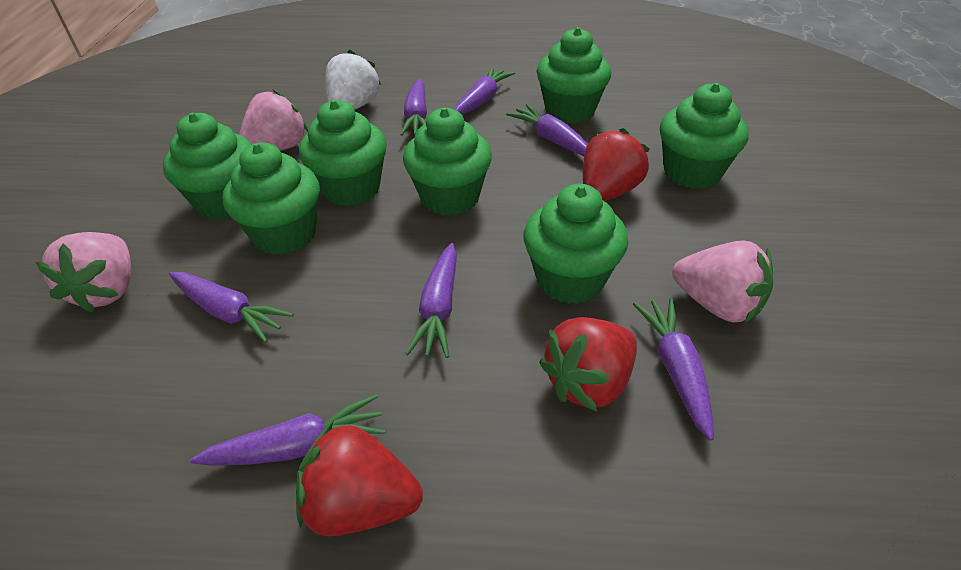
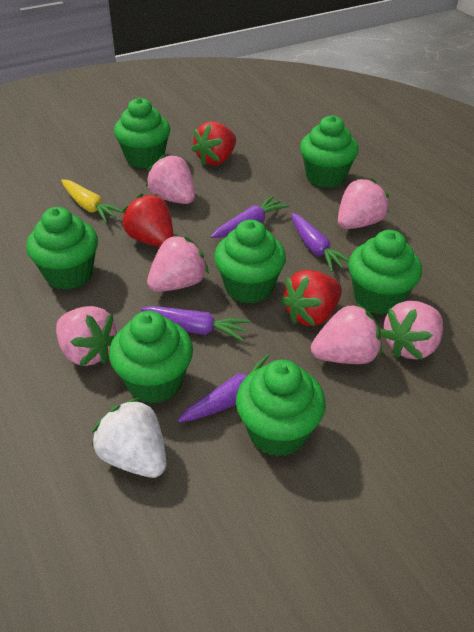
pink strawberry: [35,232,131,313] [239,89,308,151] [672,240,773,323] = 3 -> [56,306,117,366] [146,154,195,204] [147,235,209,292] [311,303,382,364] [338,178,389,229] [380,301,443,360] = 6
purple carrot: [169,272,294,343] [190,394,386,466] [400,79,427,136] [405,243,457,358] [454,67,515,115] [506,104,588,156] [633,298,713,441] = 7 -> [141,306,250,341] [178,354,269,422] [211,196,289,238] [291,213,349,272] = 4
yellow carrot: none = 0 -> [61,179,124,223] = 1

